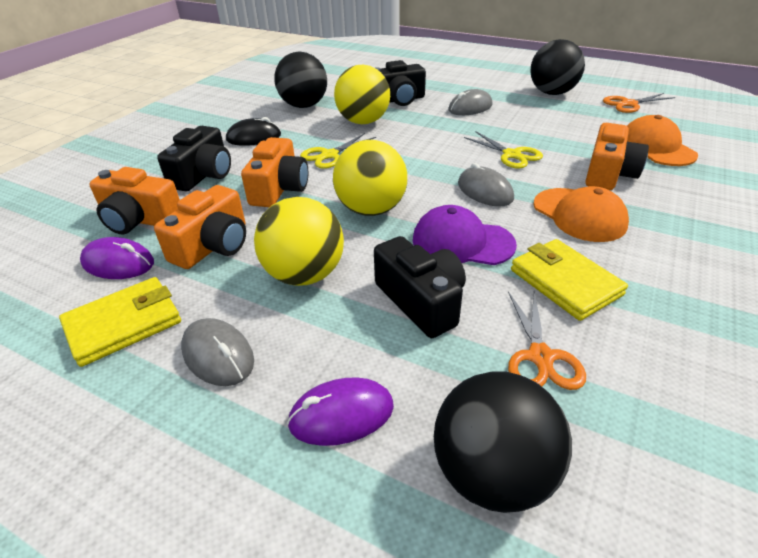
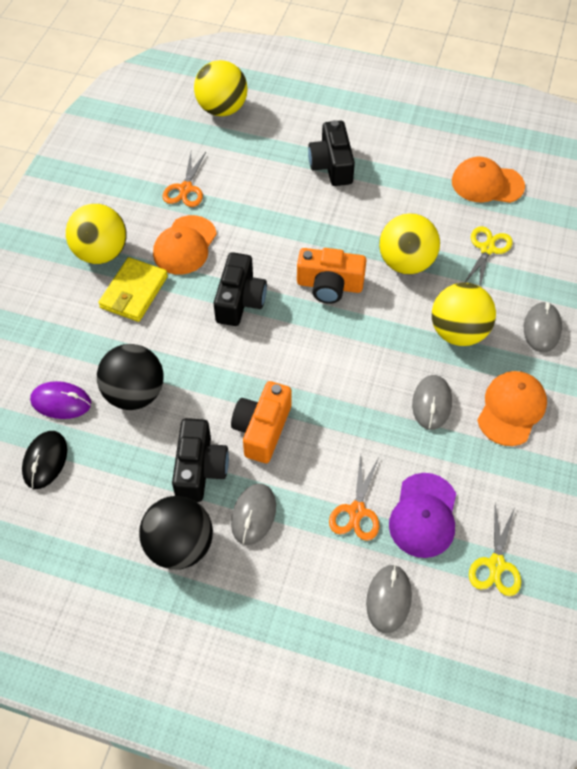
black ball: [274,52,327,108] [434,371,572,513] [530,39,585,95] = 3 -> [97,344,163,410] [139,496,213,570] = 2
grey mouse: [181,318,254,386] [448,89,492,115] [458,163,514,207] = 3 -> [231,483,276,545] [366,565,412,633] [412,375,452,430] [524,302,562,352] = 4
orange camera: [89,167,180,234] [154,185,246,269] [241,137,308,207] [585,123,649,190] = 4 -> [231,381,292,463] [297,248,366,304] = 2
orange cap: [533,186,629,242] [627,115,698,166] = 2 -> [153,215,217,275] [452,157,525,203] [477,371,547,446] = 3
purple mouse: [80,237,154,279] [287,377,394,446] = 2 -> [30,381,91,419] = 1
yellow ball: [254,197,344,286] [333,140,407,216] [334,65,390,124] = 3 -> [66,204,127,264] [194,60,248,116] [379,213,440,274] [432,282,496,346] = 4
yellow wallet: [59,277,181,367] [511,239,628,321] = 2 -> [98,257,168,322] = 1

